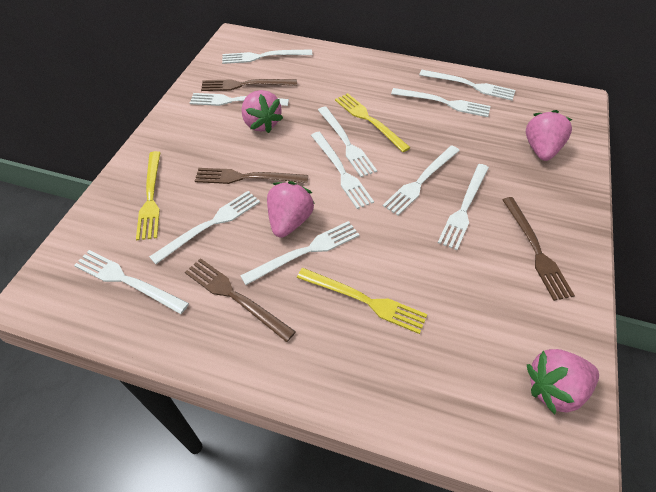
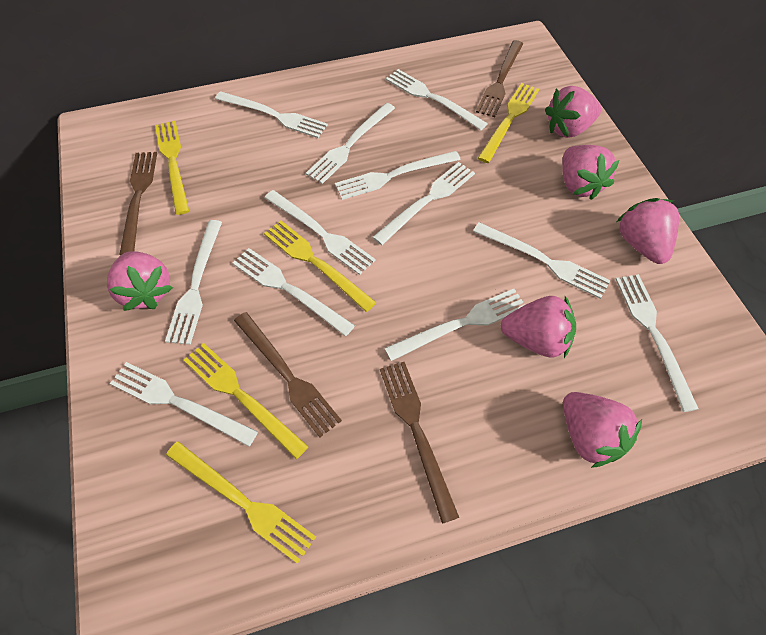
pink strawberry: [241,90,283,133] [267,181,315,238] [526,110,572,161] [527,349,599,414] = 4 -> [107,251,173,311] [501,296,576,358] [545,86,601,138] [562,145,619,200] [563,392,642,468] [617,198,679,264] = 6
white fork: [74,250,189,314] [149,191,260,264] [190,93,289,106] [222,49,312,64] [240,221,360,285] [311,132,374,209] [318,106,377,177] [383,145,460,216] [391,88,491,117] [419,70,516,101] [438,164,489,250] = 11 -> [110,362,258,447] [165,220,222,345] [215,91,328,138] [233,248,355,336] [265,190,376,275] [306,103,395,184] [335,151,461,200] [372,162,475,245] [384,289,525,361] [386,69,488,130] [473,222,610,299] [616,274,699,412] = 12
yellow fork: [136,151,161,240] [297,268,428,334] [335,93,411,152] = 3 -> [155,121,189,215] [166,441,316,564] [184,343,309,459] [264,220,377,312] [478,83,539,163] = 5

